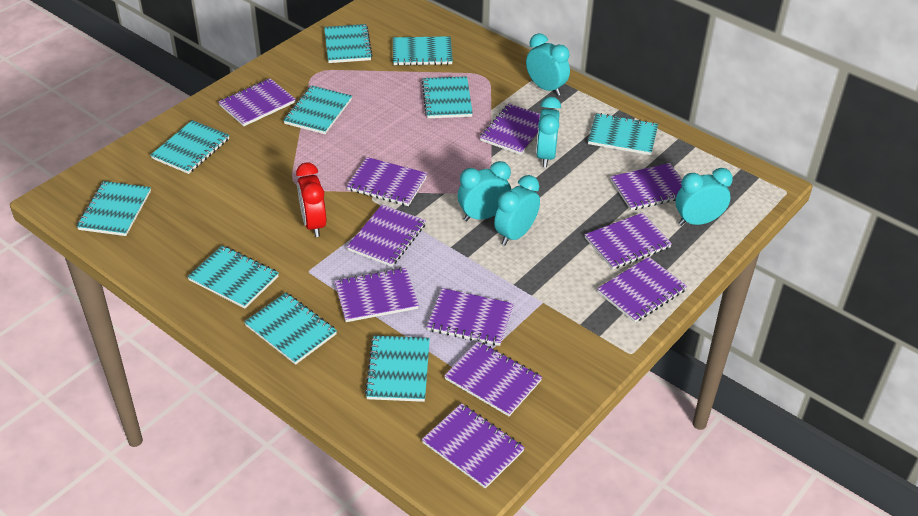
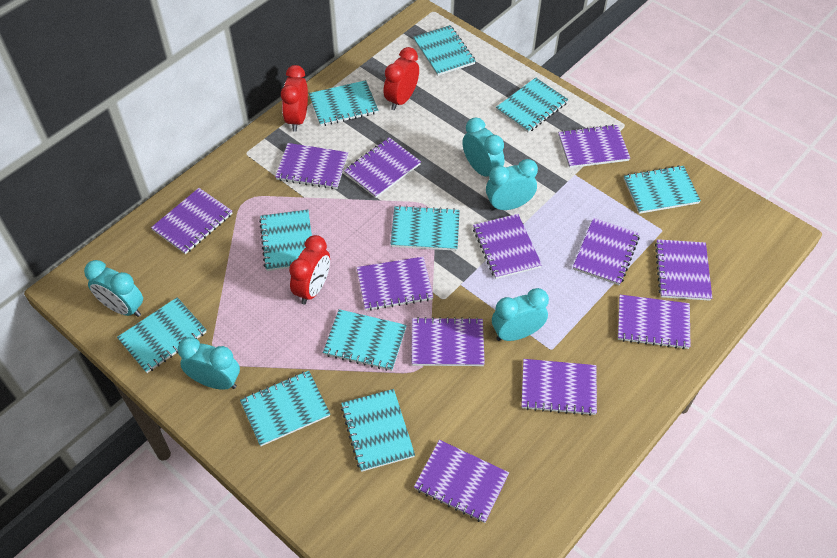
purple notebook: [218,78,296,126] [335,268,419,322] [346,157,428,206] [347,204,426,267] [422,403,525,489] [427,288,514,346] [444,341,542,416] [480,103,540,155] [585,213,672,269] [597,257,687,322] [610,163,682,210] = 11 -> [151,188,233,254] [275,143,348,189] [344,137,421,198] [357,257,433,311] [412,317,485,366] [414,440,509,523] [473,214,542,279] [521,359,597,416] [558,124,630,168] [573,218,640,285] [618,295,690,349] [655,239,712,301] = 12
red clock: [296,163,326,237] = 1 -> [281,65,308,132] [289,235,330,304] [384,47,419,110] = 3

